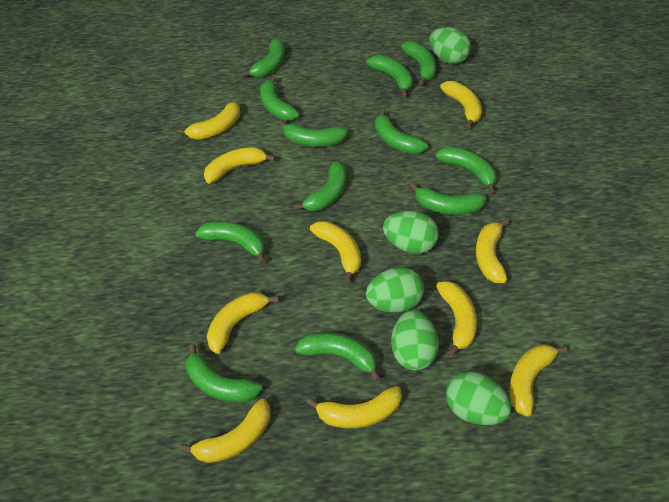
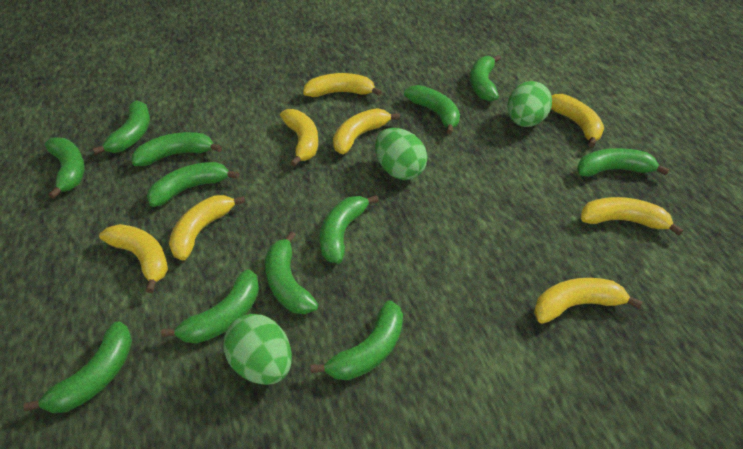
green egg: [366,267,424,313] [383,211,439,254] [391,310,439,371] [429,27,471,64] [446,371,512,425] = 5 -> [223,314,292,385] [375,128,428,180] [508,81,552,127] = 3
yellow banana: [177,102,240,140] [180,399,270,463] [204,147,275,184] [207,292,278,354] [306,386,402,428] [310,221,361,283] [436,281,477,357] [440,81,482,128] [476,219,509,283] [509,344,568,417] = 10 -> [99,224,168,293] [169,195,245,261] [280,109,318,167] [303,73,382,97] [333,108,400,154] [534,278,643,324] [551,94,604,147] [581,197,683,236] = 8

